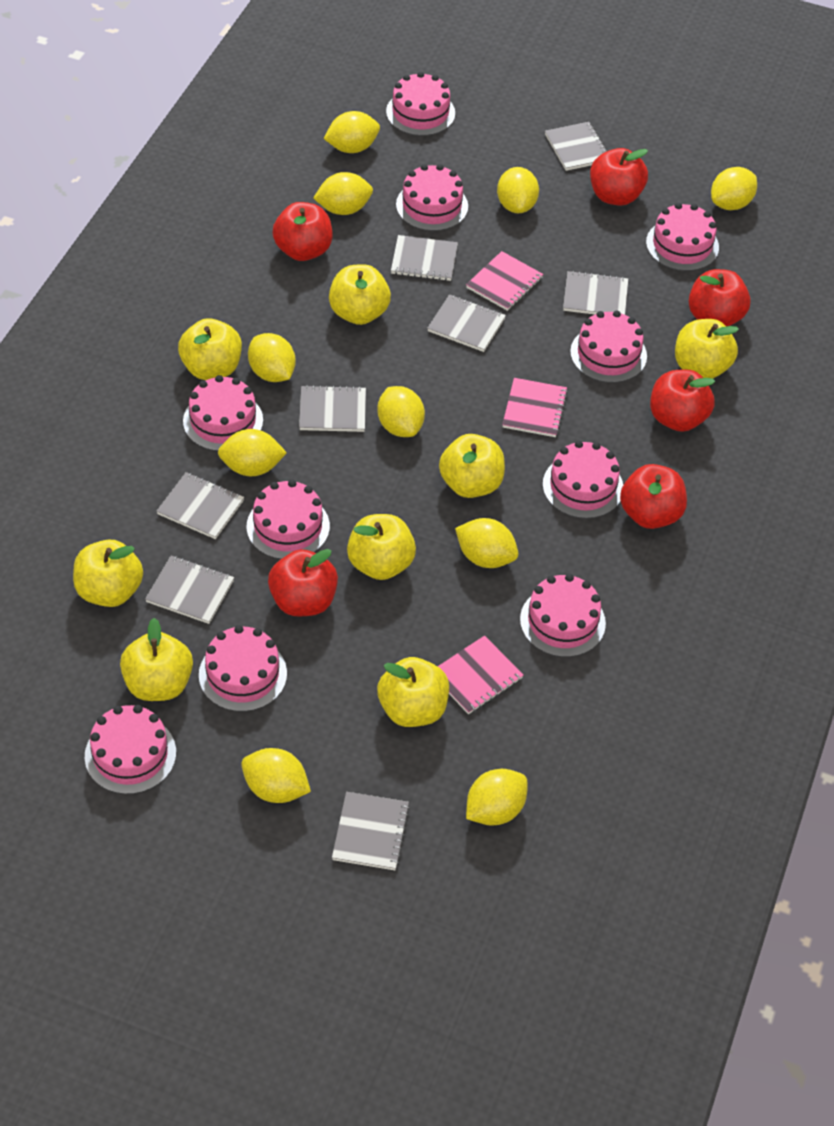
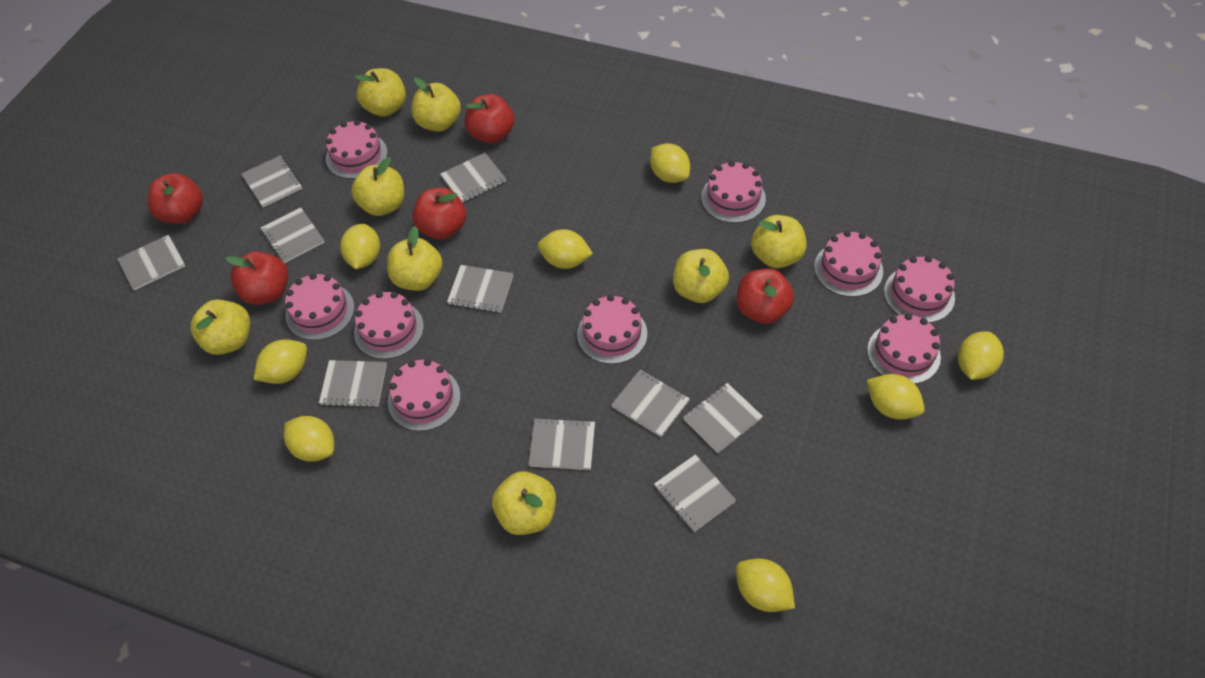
grey notebook: [145,556,234,624] [157,472,244,539] [299,385,366,432] [332,792,410,870] [391,235,458,281] [427,295,506,352] [545,122,608,171] [563,271,628,315] = 8 -> [117,235,185,291] [241,155,302,207] [261,207,325,263] [319,360,387,407] [440,153,506,203] [447,265,513,313] [529,418,595,470] [612,369,690,437] [654,454,736,532] [683,383,763,453] = 10
pink cake: [85,705,176,794] [183,375,263,451] [199,625,287,712] [246,480,330,559] [386,72,455,136] [396,164,468,231] [520,574,606,657] [543,441,623,519] [570,310,647,383] [646,203,719,271] = 10 -> [285,273,354,340] [326,120,388,179] [354,291,424,359] [388,359,461,431] [577,295,647,364] [701,161,766,223] [814,231,883,297] [867,313,941,384] [884,256,955,323] = 9
pink notebook: [438,635,524,714] [466,251,543,311] [502,378,568,437] = 3 -> none = 0
red apple: [268,549,338,616] [272,202,333,261] [590,148,648,206] [620,464,687,529] [650,369,715,432] [688,269,751,327] = 6 -> [148,173,203,224] [226,251,288,305] [412,187,466,239] [465,94,515,143] [737,269,794,324] = 5
yellow lemon: [218,429,287,476] [241,748,311,803] [248,333,296,382] [313,172,373,215] [324,111,380,153] [377,386,425,437] [455,518,518,568] [466,769,528,826] [497,167,539,213] [711,167,757,210] = 10 -> [254,339,307,384] [284,416,334,462] [340,224,380,269] [538,229,593,269] [650,143,690,183] [736,559,795,612] [867,374,925,420] [958,331,1004,380] = 8

